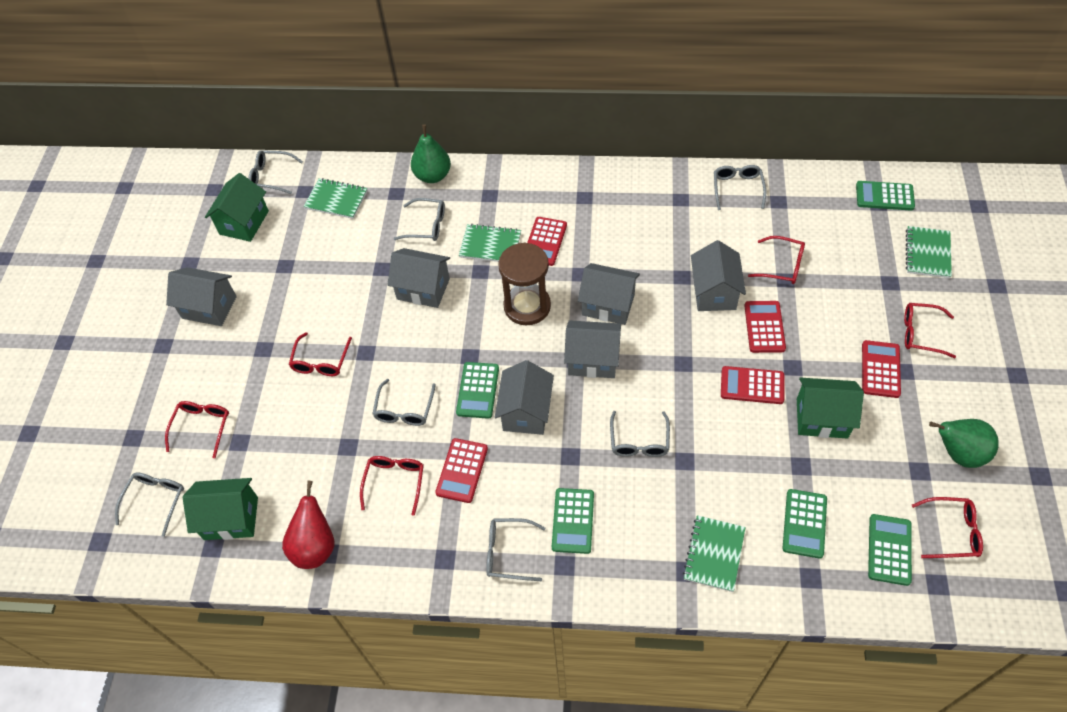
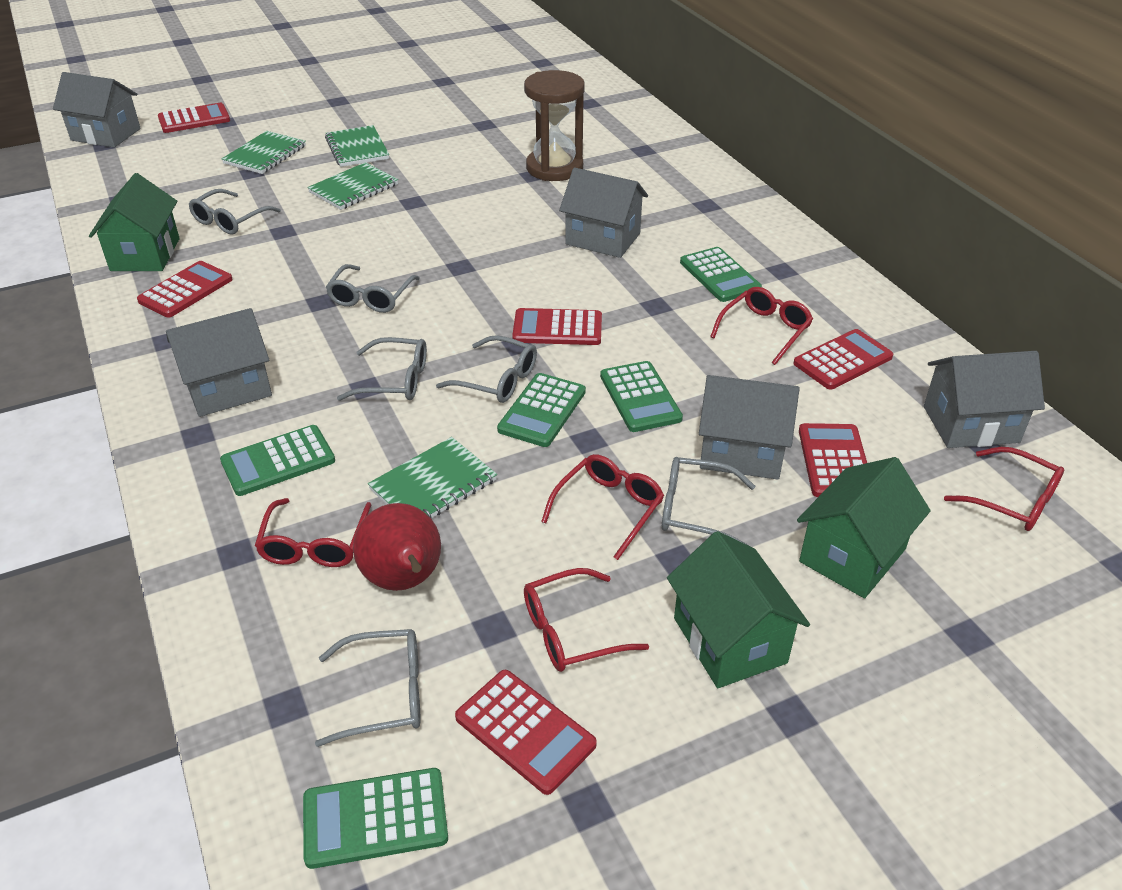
green pear: [411,124,451,183] [929,419,999,468] = 2 -> none = 0
grey glasses: [115,472,184,537] [248,150,303,194] [372,379,436,426] [394,198,445,241] [486,518,545,581] [610,411,670,457] [714,165,766,210] = 7 -> [189,189,281,235] [315,629,420,747] [326,264,420,313] [337,337,427,401] [436,335,537,403] [662,457,755,546] = 6
grey house: [166,267,237,326] [387,248,450,308] [495,360,554,435] [564,320,621,378] [578,263,640,325] [691,240,746,311] = 6 -> [53,72,141,148] [166,308,272,417] [559,168,648,258] [699,375,799,480] [924,351,1045,448] = 5
red calculator: [435,438,488,503] [527,217,567,266] [721,366,784,404] [744,301,786,353] [862,340,901,398] = 5 -> [137,261,233,318] [158,103,230,133] [455,670,597,795] [512,308,602,345] [793,329,893,390] [799,423,867,497] = 6
red glasses: [165,401,229,458] [289,332,352,376] [360,456,424,516] [748,236,805,284] [904,303,956,358] [912,497,983,558] = 6 -> [255,498,371,567] [524,568,649,672] [541,454,664,560] [710,287,813,365] [944,447,1064,531] = 5

